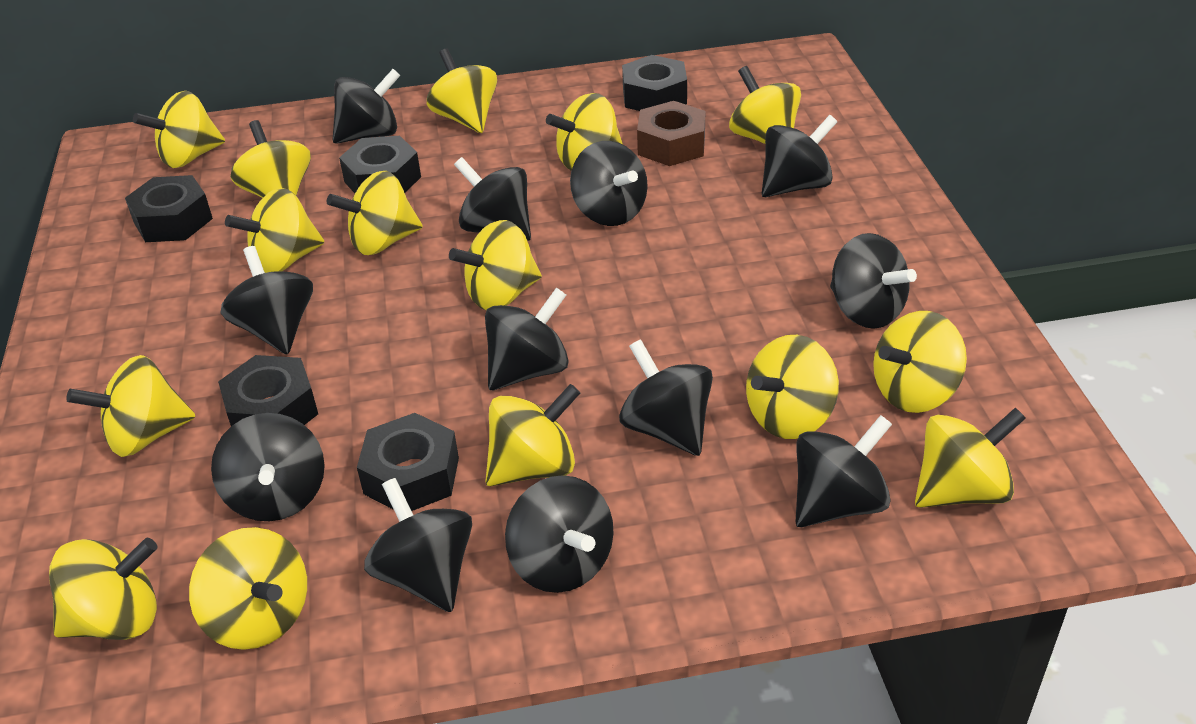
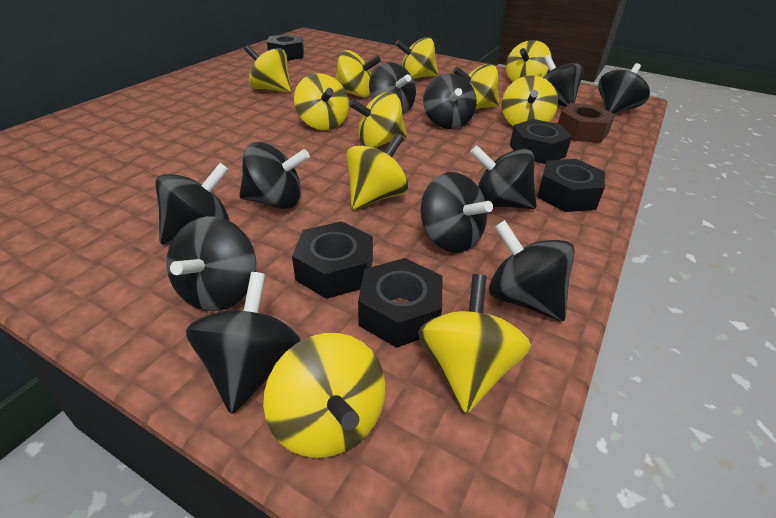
black spinning top: [211,413,325,521] [221,246,313,355] [333,69,400,144] [364,478,472,612] [454,157,531,241] [485,287,569,390] [505,475,614,593] [570,141,648,226] [619,339,713,456] [762,115,837,197] [795,415,892,527] [830,233,917,329] = 12 -> [155,163,229,244] [167,216,256,311] [186,272,301,414] [239,142,310,209] [369,62,416,114] [421,172,493,253] [423,73,477,129] [470,145,537,209] [489,220,575,321] [543,55,584,107] [598,63,650,114] = 11
yellow spinning top: [49,538,157,640] [66,355,196,457] [133,91,225,168] [189,527,307,650] [225,188,324,273] [231,120,311,198] [327,171,423,255] [427,48,497,133] [449,220,542,310] [485,384,580,486] [546,93,623,171] [729,66,801,144] [746,335,839,439] [873,311,967,413] [915,408,1026,508] = 15 -> [244,45,291,93] [263,333,386,458] [294,73,349,130] [335,50,381,97] [346,133,408,209] [348,92,407,148] [395,37,438,79] [418,274,531,413] [453,64,499,109] [502,76,558,127] [505,40,552,82] = 11

